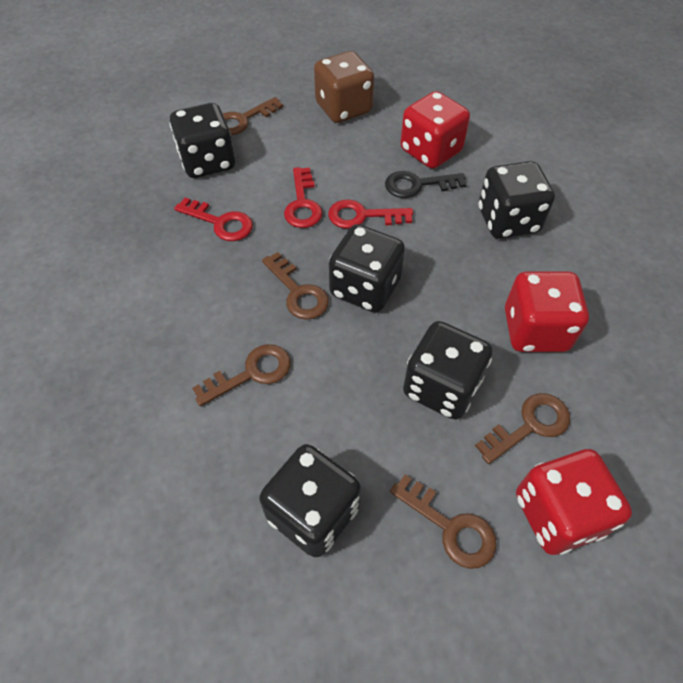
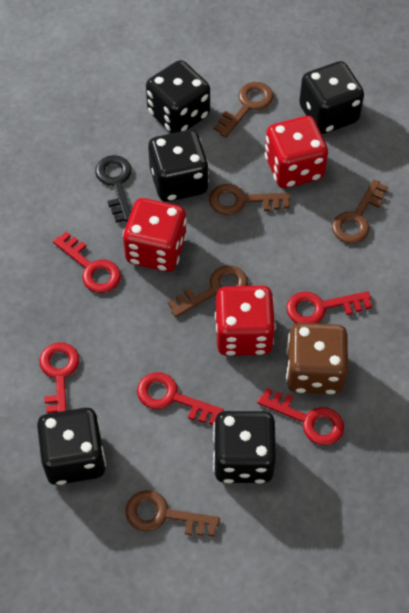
red key: [174,198,253,241] [284,167,322,228] [328,200,413,229] = 3 -> [39,342,79,413] [53,232,121,293] [137,372,224,425] [257,388,344,445] [286,291,372,324] = 5

